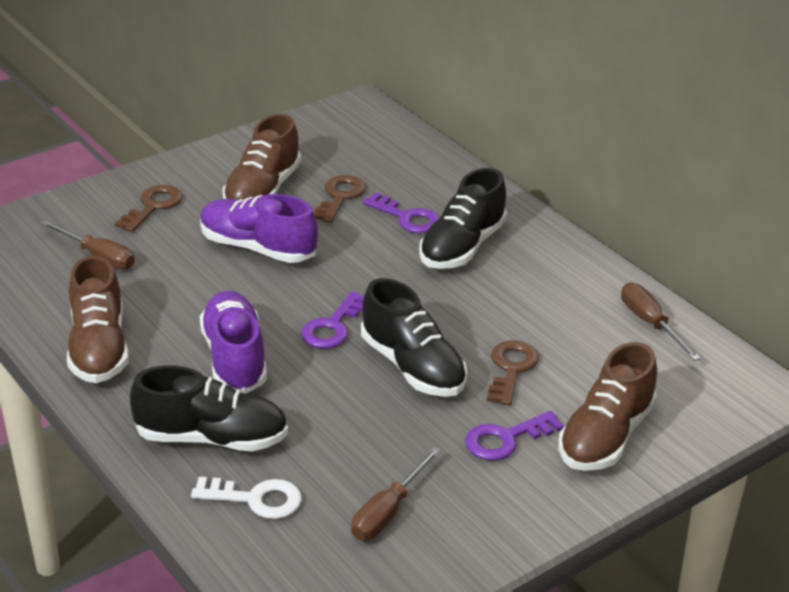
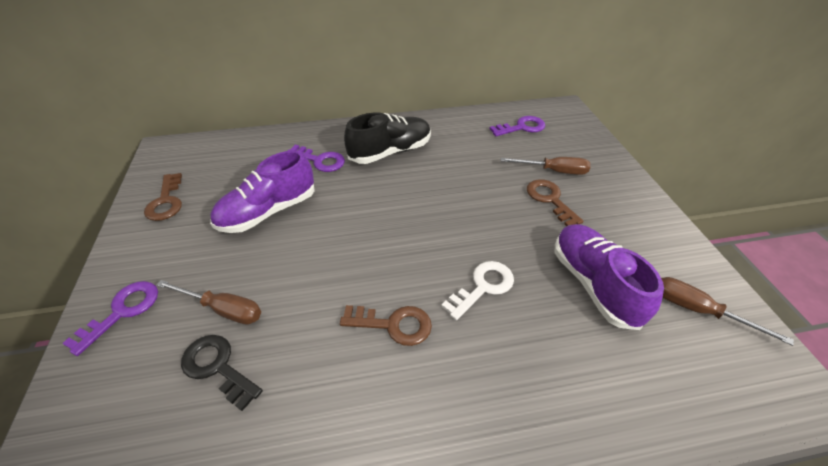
black key: none = 0 -> [181,335,263,411] = 1
black shoe: [130,366,288,451] [361,278,467,397] [419,168,507,269] = 3 -> [344,113,431,164] = 1
brown shoe: [67,255,129,383] [223,114,301,201] [559,342,657,471] = 3 -> none = 0

